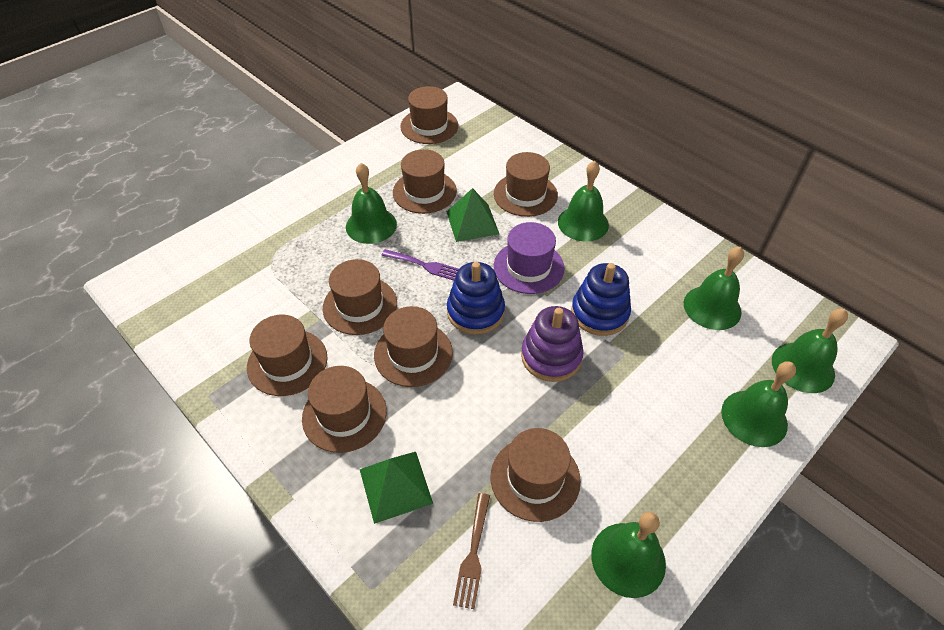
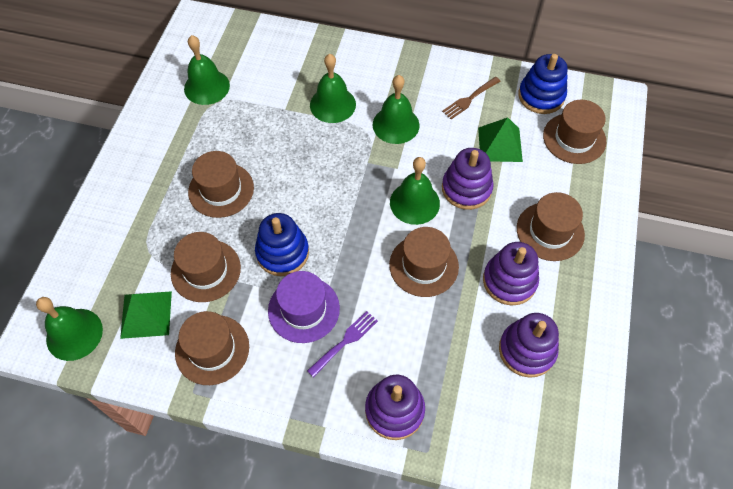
brown hat: [247,315,328,396] [302,366,387,453] [323,259,397,335] [374,306,453,387] [393,149,457,214] [400,86,459,144] [491,428,581,522] [494,152,558,217] = 8 -> [171,232,241,302] [175,311,249,385] [188,151,254,218] [389,227,459,297] [517,192,585,261] [543,100,606,164] = 6
green bell: [346,163,397,244] [558,161,609,242] [591,512,666,598] [684,247,744,330] [721,362,796,447] [772,309,848,393] = 6 -> [36,297,103,361] [184,35,230,105] [310,54,356,123] [373,75,419,144] [390,157,440,225] = 5
purple stacking toy: [521,306,584,382] = 1 -> [365,375,425,440] [442,148,493,210] [483,242,539,305] [499,313,559,378] = 4

